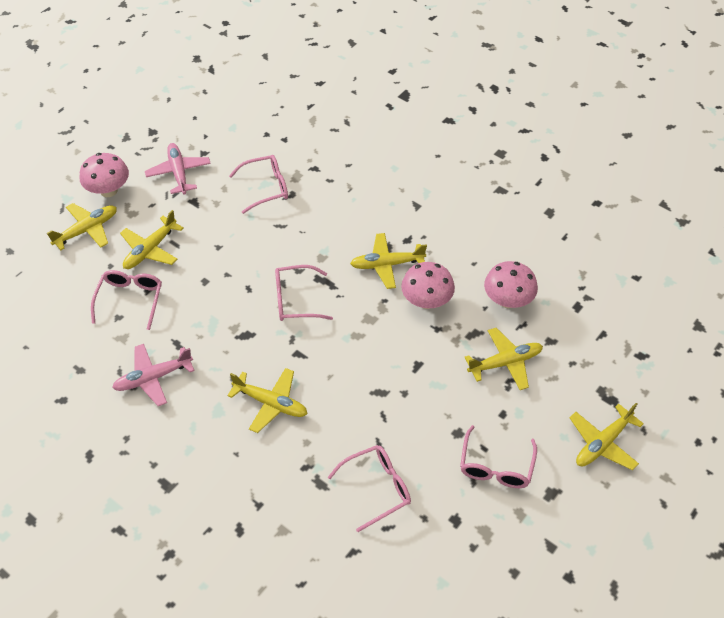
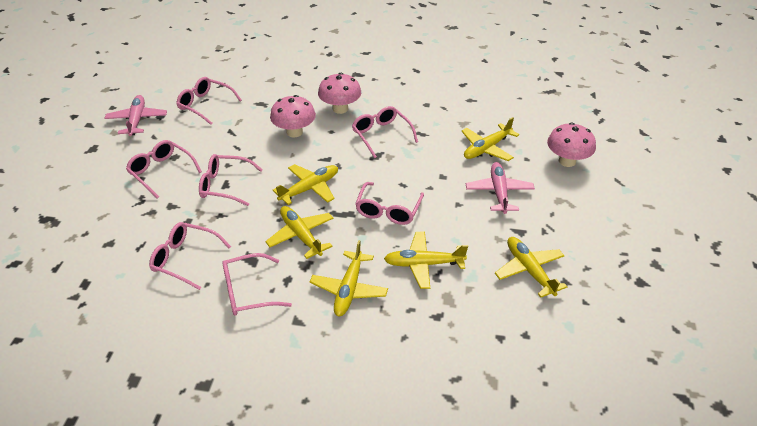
pink glasses: [91,270,162,330] [229,155,288,214] [275,265,333,321] [328,445,411,532] [460,425,537,488] = 5 -> [126,140,202,199] [149,222,231,290] [176,77,242,125] [199,154,263,206] [222,253,292,316] [352,106,418,158] [355,182,424,225] = 7

